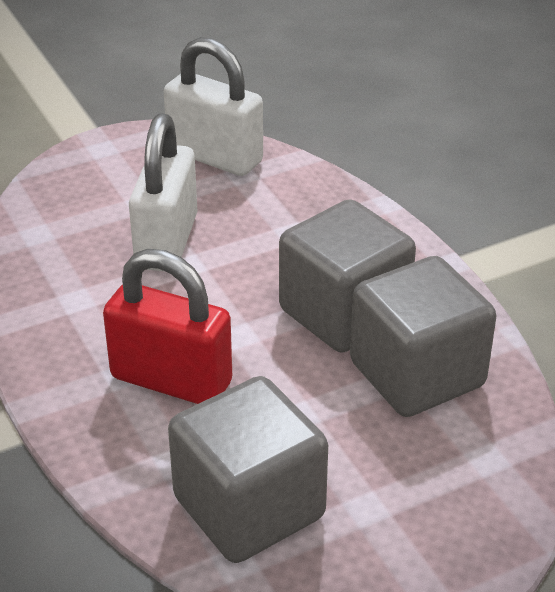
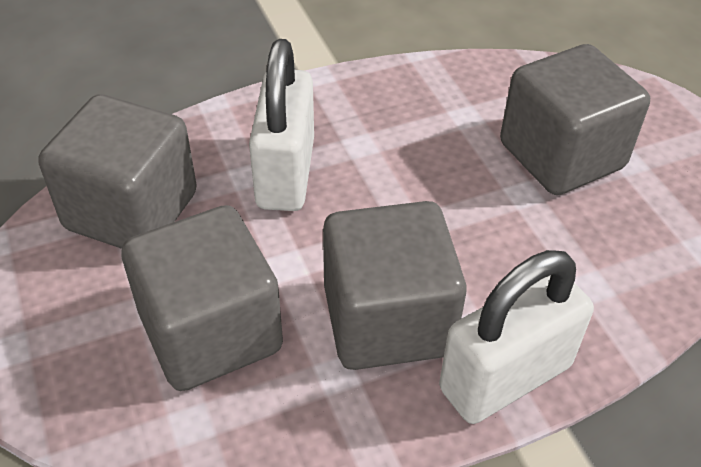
grey cube: [168,376,328,563] [279,199,416,353] [350,256,496,417] = 3 -> [38,94,197,249] [122,205,283,391] [323,201,467,370] [500,44,650,195] = 4
red padlock: [103,249,232,404] = 1 -> none = 0

